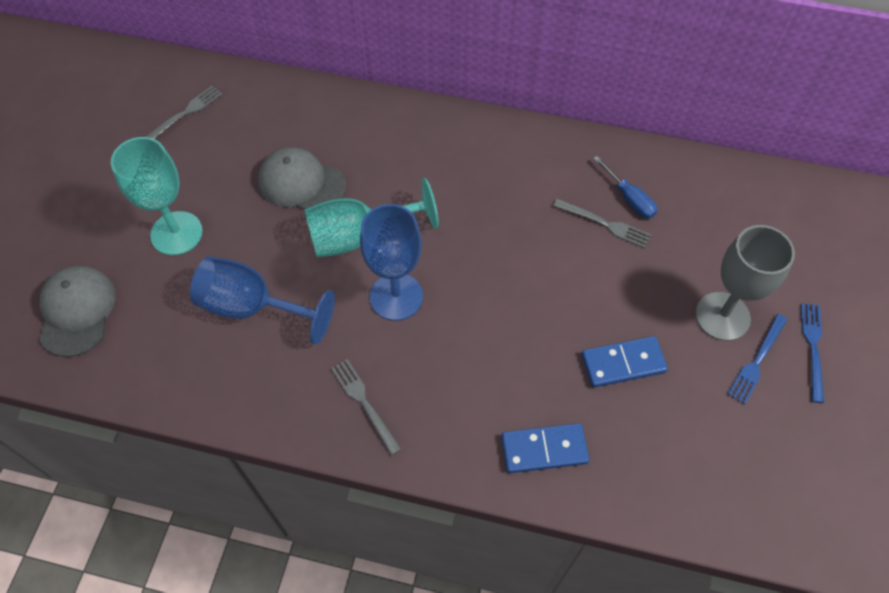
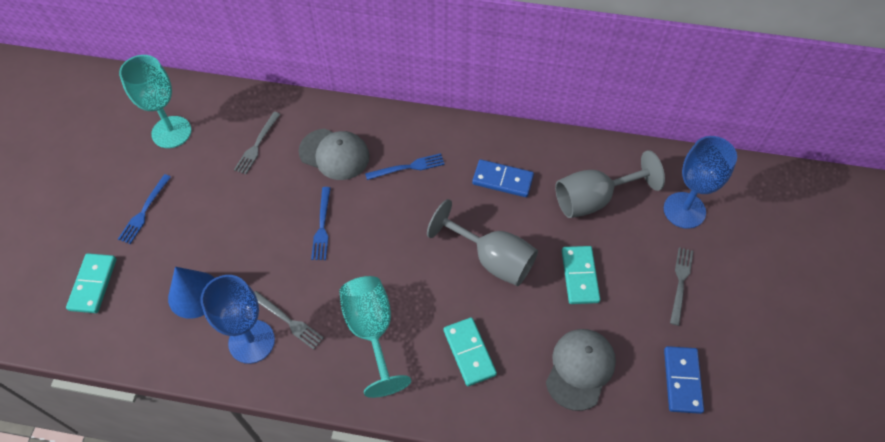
blue cone: none = 0 -> [168,267,214,319] = 1
blue fork: [727,314,788,404] [801,303,824,403] = 2 -> [118,174,171,244] [311,187,331,260] [365,153,445,180] = 3
blue screwdriver: [593,156,657,219] = 1 -> none = 0
grey goblet: [695,225,795,341] = 1 -> [427,199,538,286] [555,150,665,218] = 2
turquoise domino: none = 0 -> [66,253,116,313] [443,317,497,386] [562,246,600,304] = 3

